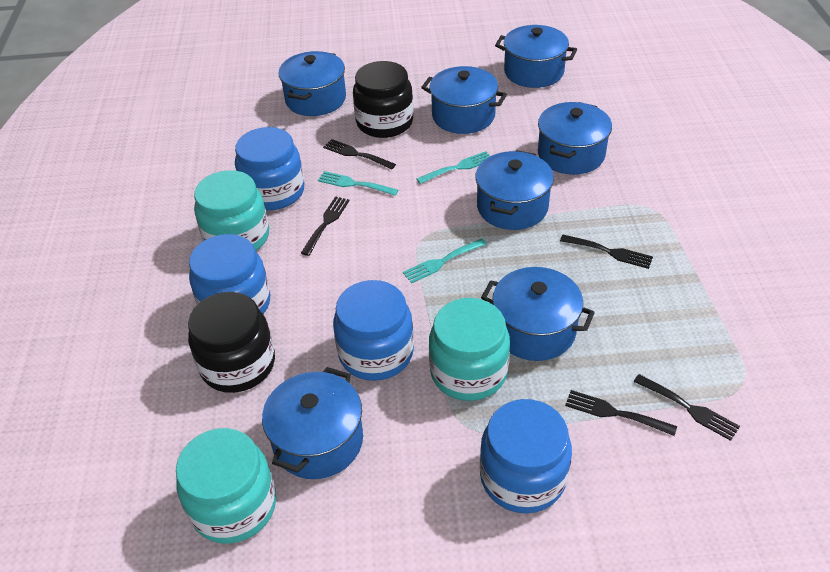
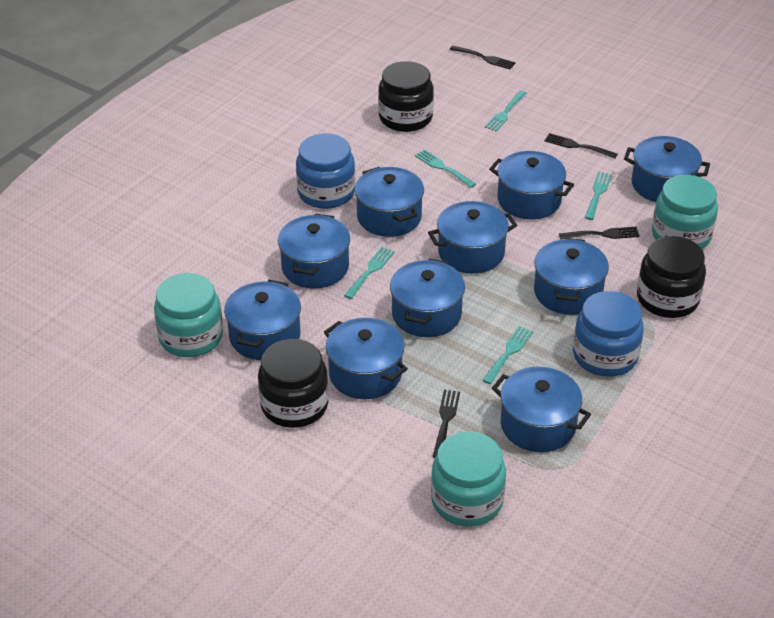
black fork: [301,196,350,256] [323,139,396,170] [560,235,653,269] [565,390,677,436] [633,374,740,441] = 5 -> [433,390,460,458] [450,45,516,70] [544,133,618,158] [559,227,640,239] = 4
black jar: [188,292,275,393] [353,61,413,138] = 2 -> [258,339,329,428] [378,61,434,132] [637,236,706,318] = 3
blue jar: [189,234,270,314] [235,127,304,210] [333,280,414,381] [480,399,572,513] = 4 -> [296,133,355,209] [573,291,644,377] = 2
blue pot: [262,367,363,479] [278,51,346,116] [421,66,507,134] [475,150,554,230] [481,267,595,361] [495,25,577,88] [538,102,612,175] = 7 -> [224,280,301,360] [278,214,350,289] [324,318,408,399] [355,167,424,237] [390,258,465,337] [428,201,517,274] [489,151,574,219] [492,367,591,452] [534,238,609,315] [624,136,710,202] = 10
turquoise fork: [318,171,398,196] [403,238,487,283] [416,151,490,184] = 3 -> [344,247,395,299] [415,150,476,188] [482,326,533,384] [485,91,527,132] [585,171,612,220] = 5

